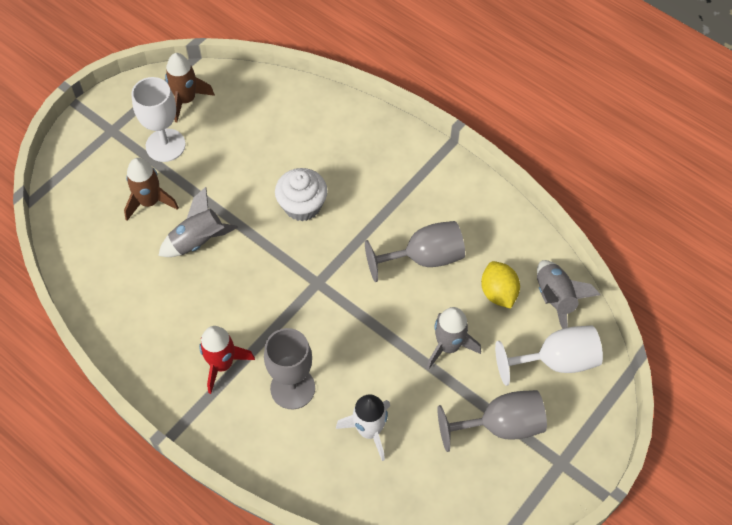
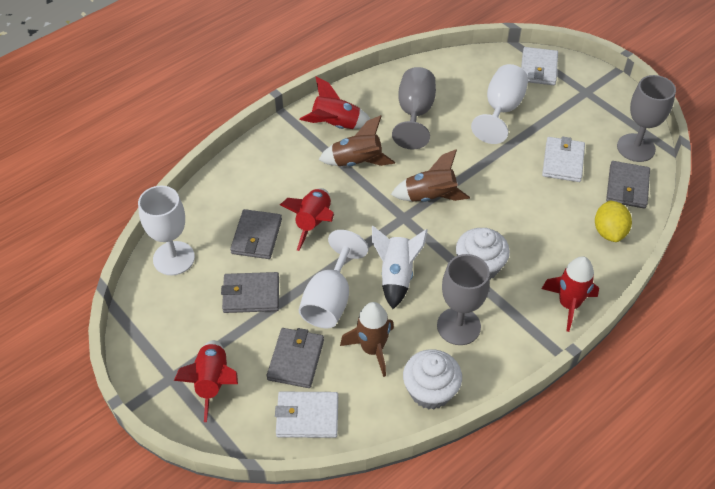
brown rocket: [124,158,179,221] [165,53,215,122] = 2 -> [319,115,395,166] [340,302,394,377] [391,149,470,202] = 3
grey rocket: [158,187,238,257] [427,307,481,369] [537,260,600,329] = 3 -> none = 0
grey wallet: none = 0 -> [221,272,279,313] [230,209,282,259] [267,328,324,388] [606,161,650,209] = 4
red rocket: [199,326,255,394] = 1 -> [174,340,238,422] [280,188,334,251] [300,77,370,129] [542,256,599,332] = 4
white cupcake: [275,168,328,221] = 1 -> [403,349,462,409] [456,228,510,279] = 2
white goblet: [131,77,186,162] [495,326,603,386] = 2 -> [138,185,195,275] [299,230,368,328] [471,64,528,144] = 3
white wallet: none = 0 -> [275,392,338,438] [521,47,558,85] [542,136,585,182] = 3

